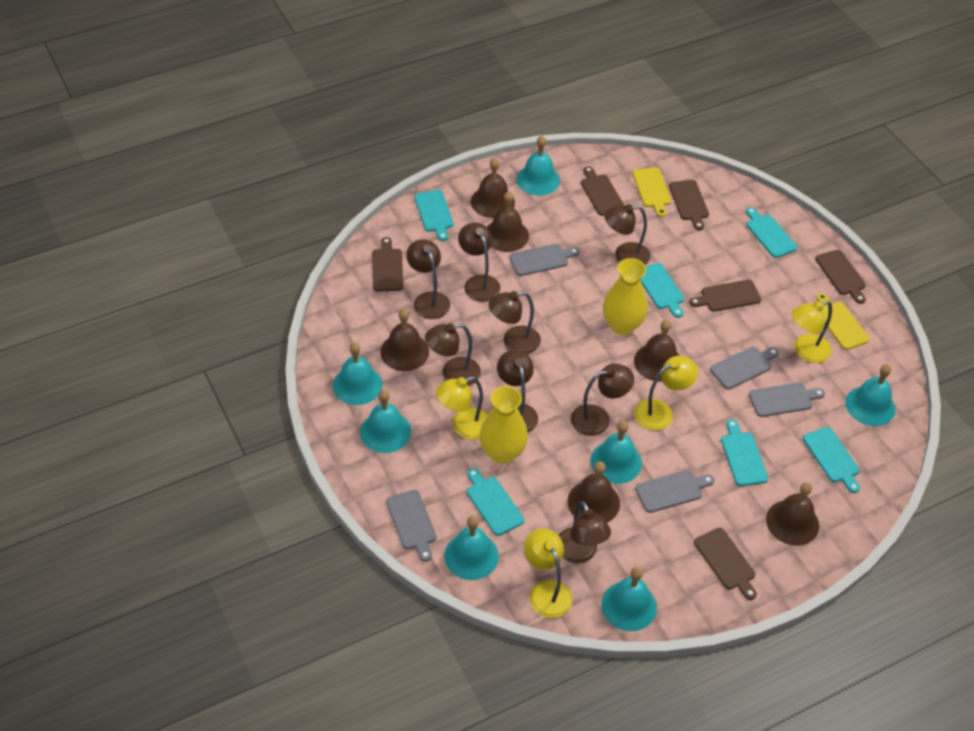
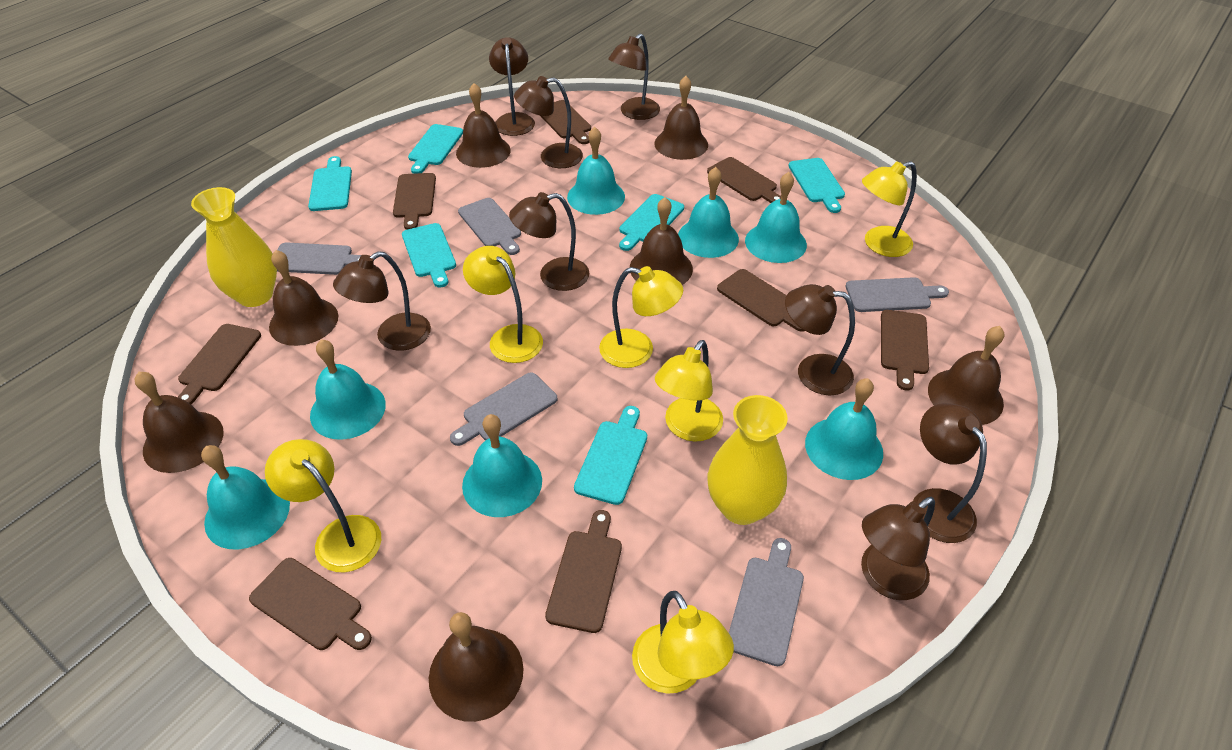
brown bell: [380,309,429,371] [471,158,515,218] [487,191,529,252] [568,462,620,523] [634,320,680,382] [766,482,819,546] = 6 -> [135,371,224,473] [269,250,338,346] [429,612,524,722] [456,83,511,168] [630,197,693,285] [654,76,708,160] [928,326,1005,425] = 7
brown cutting board: [372,237,403,292] [581,166,624,216] [669,180,709,230] [689,280,761,312] [694,528,757,600] [815,250,866,304] = 6 -> [178,324,261,404] [249,558,372,650] [393,173,436,230] [540,100,591,144] [545,510,622,633] [707,157,781,203] [717,269,804,332] [881,310,929,391] = 8
yellow cutting board: [632,167,672,217] [816,293,870,350] = 2 -> none = 0
yellow lamp: [436,377,488,440] [524,528,572,618] [634,356,698,430] [792,301,832,363] = 4 -> [265,439,381,572] [463,246,543,363] [599,266,683,368] [632,591,734,694] [655,340,723,442] [862,161,917,257] = 6

